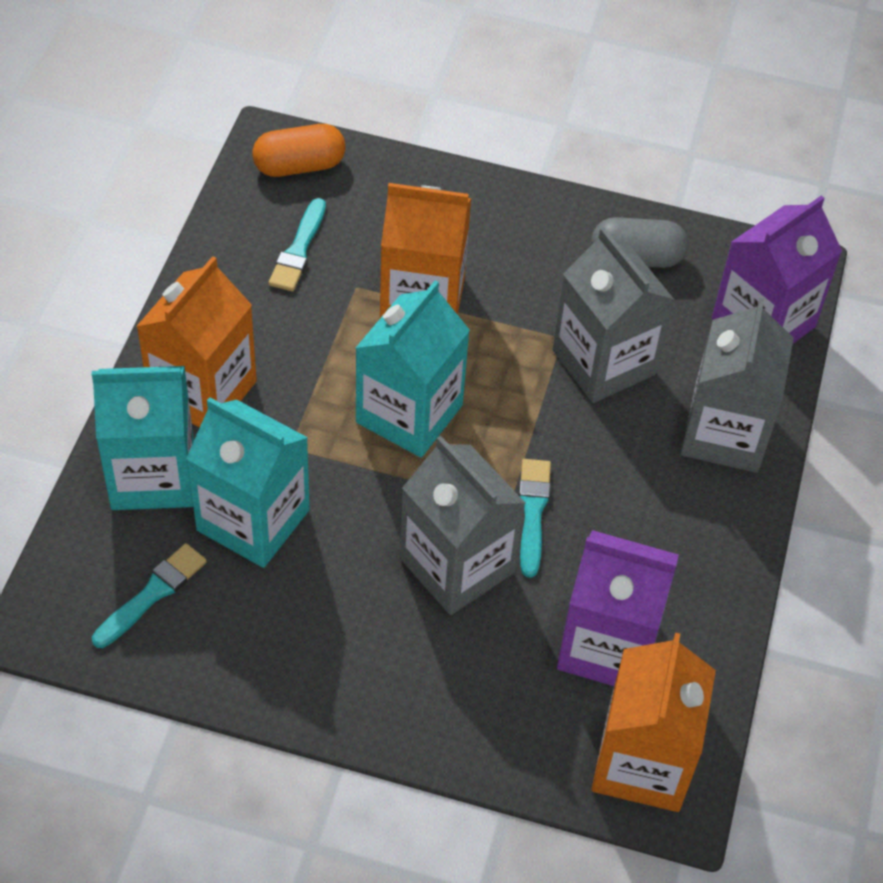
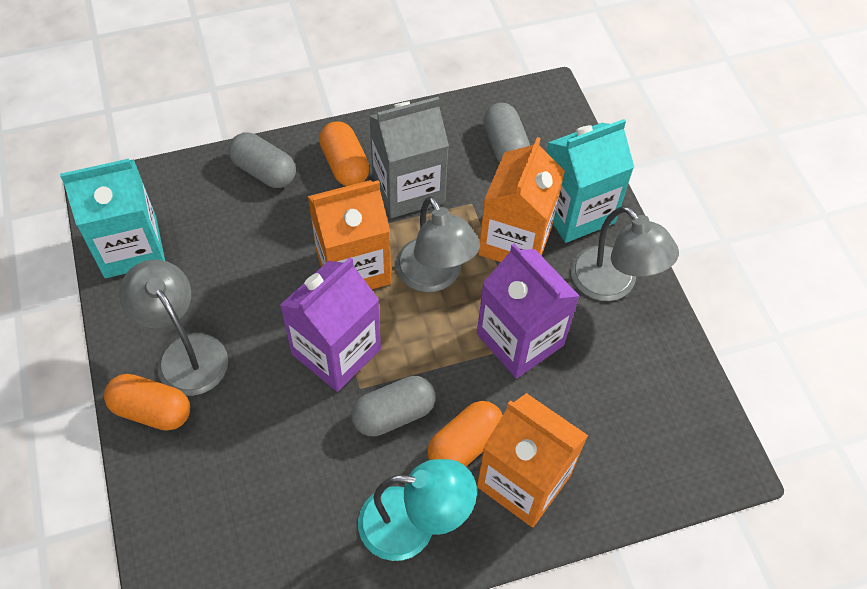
grey capsule: [591,217,688,268] = 1 -> [229,133,296,188] [351,376,435,436] [483,103,530,163] = 3
grey carton: [400,436,525,615] [552,227,675,403] [681,298,794,473] = 3 -> [369,97,449,218] = 1
grey lamp: none = 0 -> [119,260,228,396] [396,196,480,292] [571,206,679,301] = 3
orange capsule: [252,124,346,177] = 1 -> [104,374,190,431] [319,121,370,186] [427,401,503,466] = 3
turquoise brush: [92,543,207,648] [268,198,326,291] [519,459,551,578] = 3 -> none = 0
turquoise carton: [92,366,194,510] [186,397,310,568] [356,280,470,458] = 3 -> [60,159,165,278] [547,119,634,243] = 2
turquoise lamp: none = 0 -> [358,459,477,561] = 1

